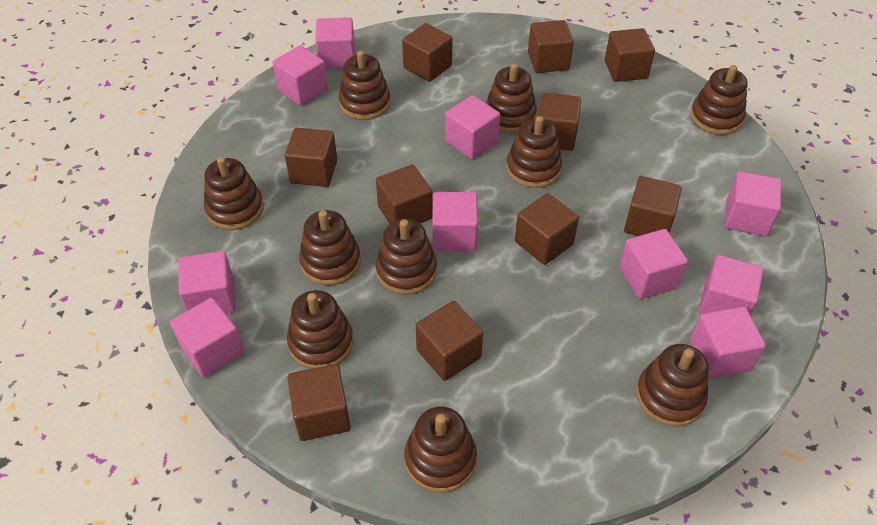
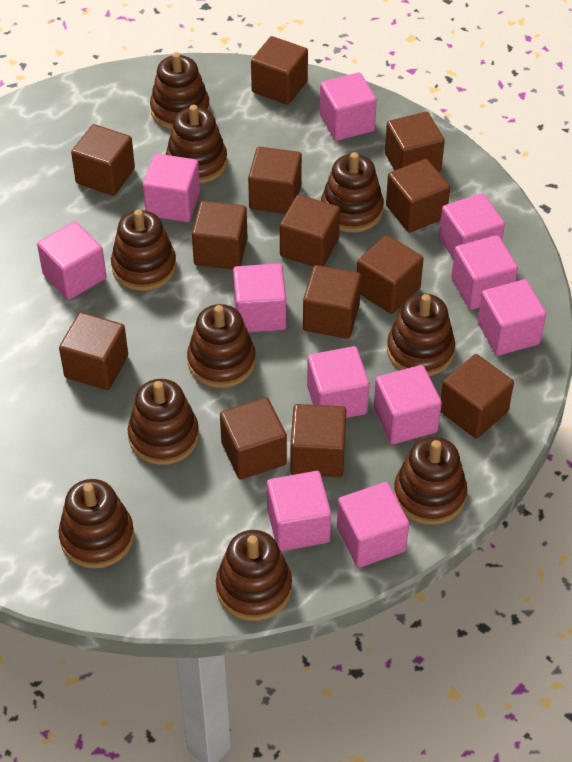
brown cube: [285,128,337,187] [287,364,351,441] [376,164,433,224] [402,23,452,82] [416,301,483,381] [515,193,579,265] [528,20,574,73] [538,93,581,151] [605,28,655,82] [624,176,682,236] = 10 -> [59,312,128,390] [71,124,135,196] [192,201,247,269] [220,397,287,479] [248,147,302,214] [251,36,308,105] [280,195,340,267] [290,404,346,477] [303,265,361,339] [357,235,424,314] [385,112,445,172] [386,159,450,233] [441,354,514,438] = 13
pink cube: [170,298,245,378] [178,251,236,314] [273,45,328,106] [315,17,355,69] [432,192,478,252] [445,95,500,160] [619,229,688,299] [690,306,766,379] [698,255,764,316] [725,171,782,236] = 10 -> [37,221,106,300] [143,153,200,222] [233,263,286,333] [267,471,331,551] [307,346,369,418] [320,72,377,141] [337,482,409,568] [374,365,442,444] [439,193,505,259] [451,235,518,310] [478,279,546,356] = 11

